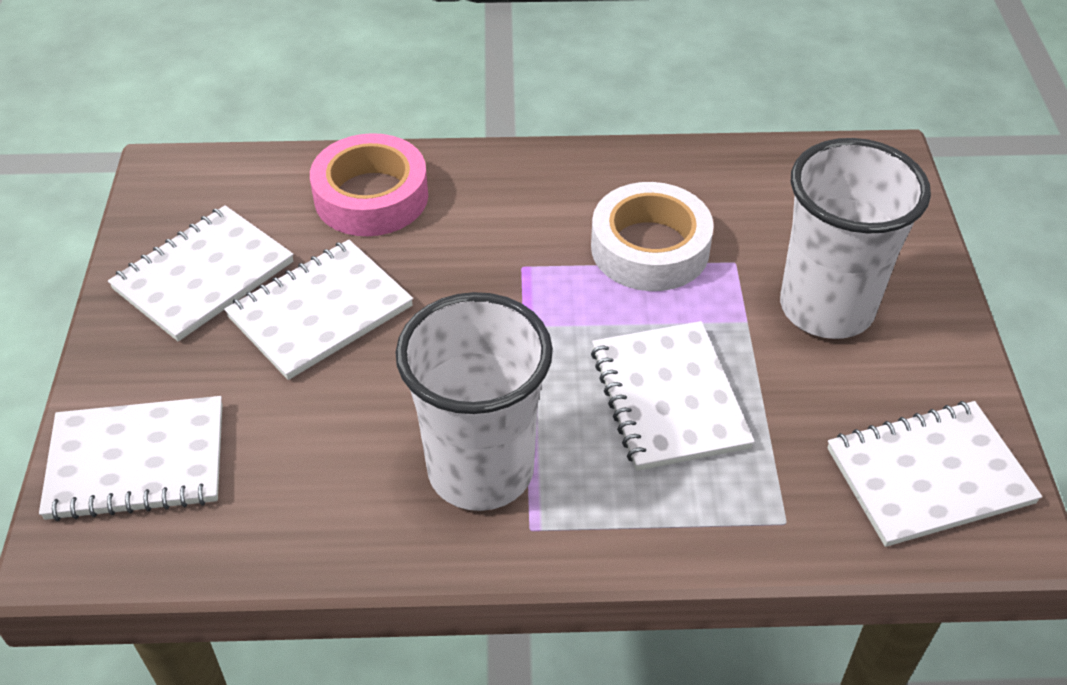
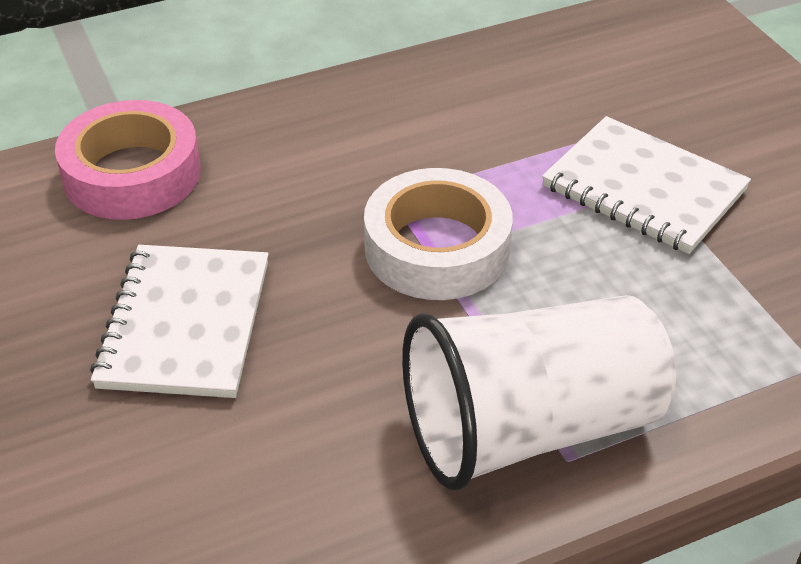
white cup: [395,292,553,511] [780,138,931,339] = 2 -> [402,295,676,490] = 1
white notebook: [39,396,223,521] [108,205,294,342] [224,240,413,380] [591,321,755,471] [827,401,1042,547] = 5 -> [90,245,269,398] [542,116,751,254] = 2

